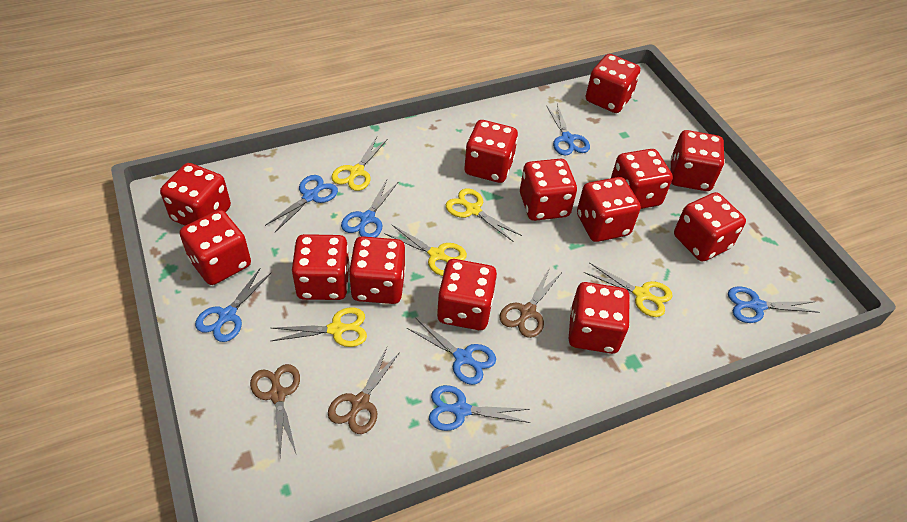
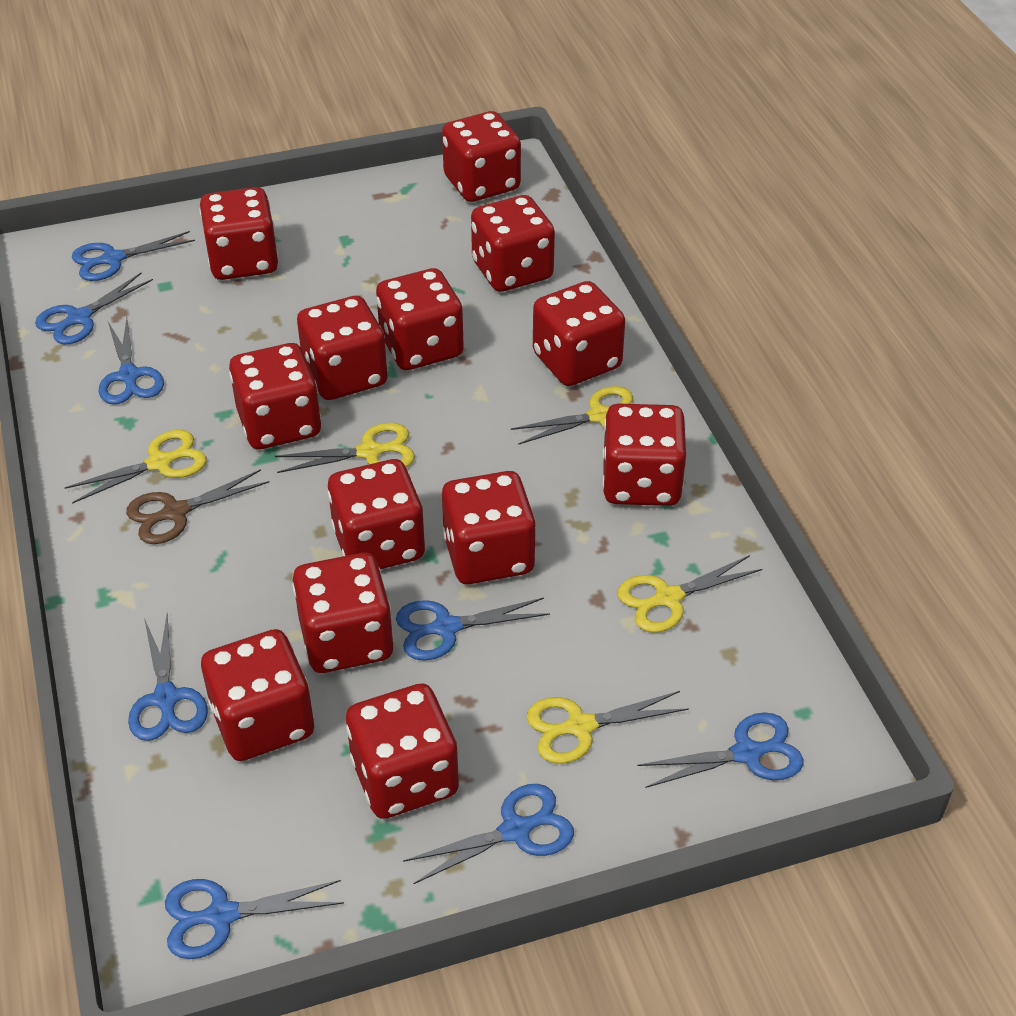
blue scissors: [195,267,272,342] [265,175,338,232] [341,180,398,237] [407,318,496,385] [429,385,530,431] [547,104,590,156] [728,286,820,323] = 7 -> [35,273,153,344] [72,231,195,281] [99,318,164,404] [128,613,208,741] [165,879,344,959] [396,598,550,661] [403,784,574,884] [637,712,803,788] = 8
brown scissors: [250,364,300,456] [328,347,400,434] [499,268,561,338] = 3 -> [126,469,269,544] = 1

